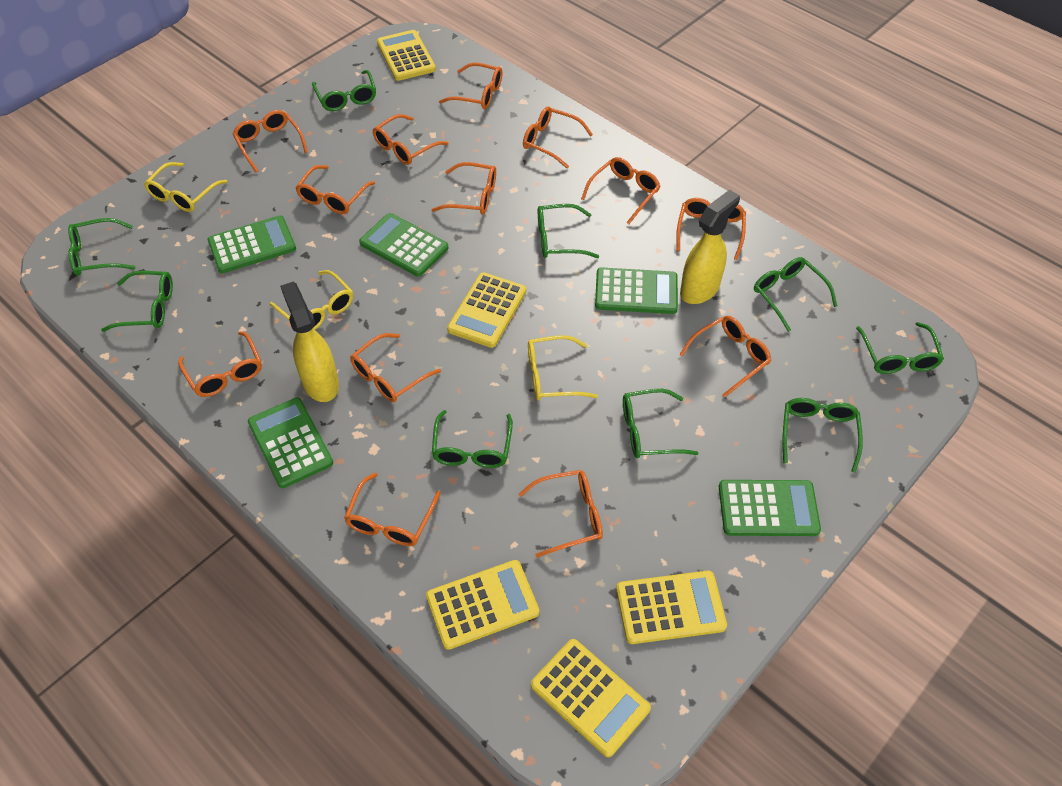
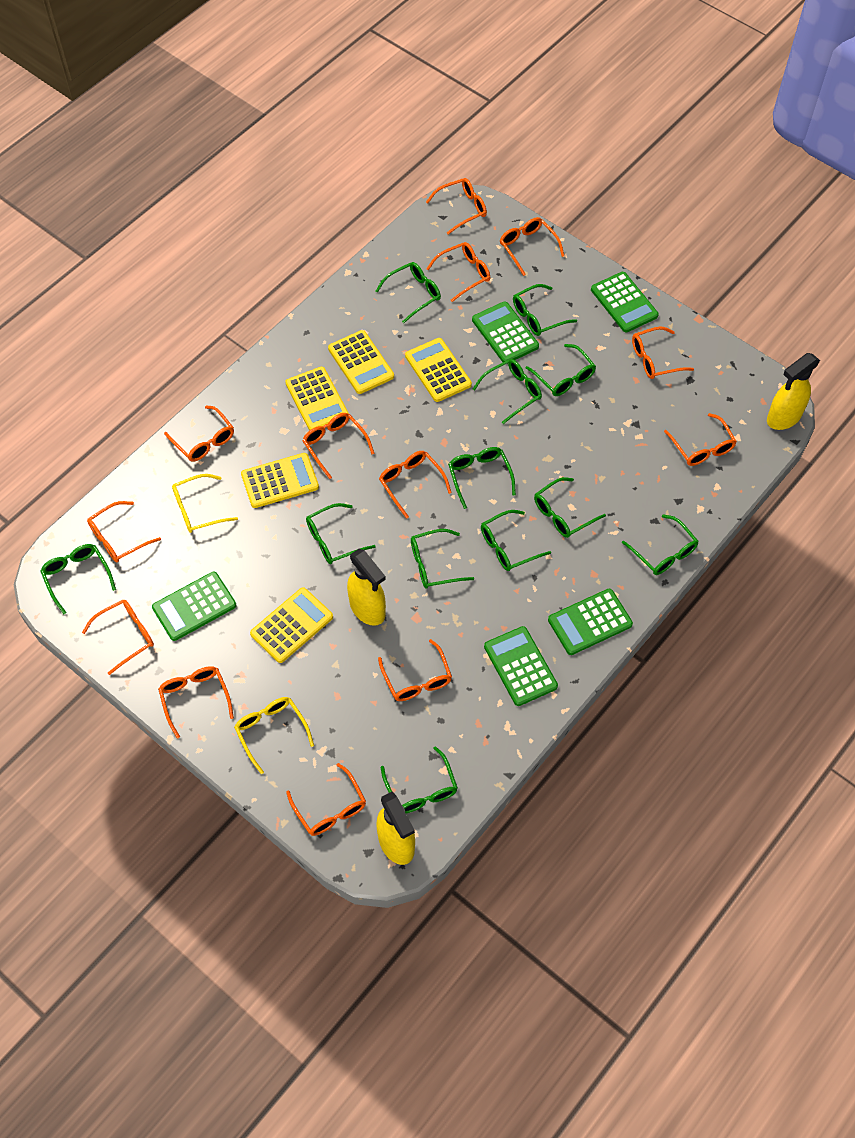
green glasses: [68,218,135,276] [101,271,173,332] [312,70,376,111] [432,410,513,468] [538,204,599,258] [623,389,698,458] [754,257,838,332] [783,398,863,473] [856,322,944,374] = 9 -> [40,544,116,614] [306,503,376,564] [376,262,441,323] [381,746,458,813] [411,529,474,588] [448,447,516,509] [473,359,542,424] [481,510,551,571] [513,284,577,336] [526,344,596,396] [534,477,606,538] [622,514,699,575] = 12
yellow glasses: [144,162,227,212] [270,270,353,330] [528,335,598,400] = 3 -> [172,474,238,533] [234,697,314,774] = 2
yellow spray bottle: [280,282,339,402] [680,190,740,304] = 2 -> [347,549,386,626] [376,791,415,865] [767,353,820,430] = 3

